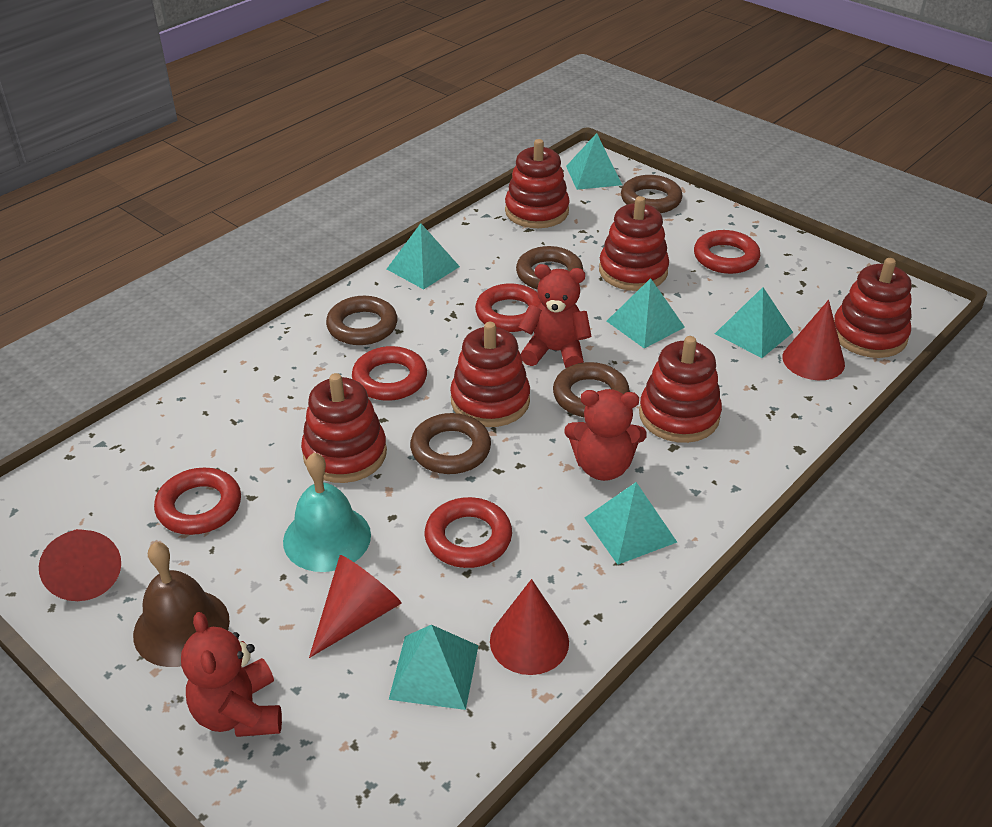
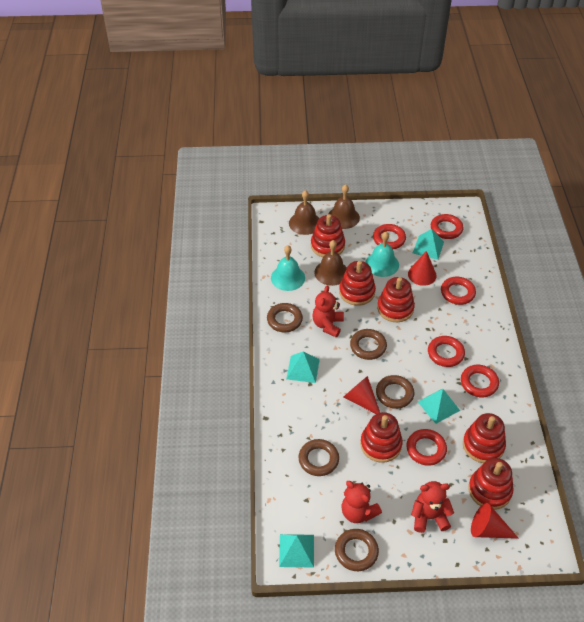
brown bell: [133,542,230,667] = 1 -> [289,190,319,235] [314,240,347,286] [328,184,360,229] = 3
red cone: [39,529,121,601] [309,555,401,658] [490,579,569,675] [782,300,845,380] = 4 -> [344,376,380,414] [408,251,437,286] [471,503,519,539] = 3
red ring: [154,468,241,535] [352,346,427,401] [425,497,512,568] [475,283,541,332] [694,230,760,274] = 5 -> [373,224,406,249] [406,429,447,466] [428,336,465,367] [431,214,464,239] [441,277,476,305] [461,365,499,397] = 6
turquoise bell: [283,453,371,572] = 1 -> [271,245,305,291] [365,232,399,277] = 2
turquoise pyramid: [387,223,460,290] [389,625,479,710] [566,133,622,190] [585,482,677,565] [607,278,685,349] [715,287,793,358] = 6 -> [279,534,314,567] [286,351,320,383] [413,229,444,260] [418,389,460,424] = 4

